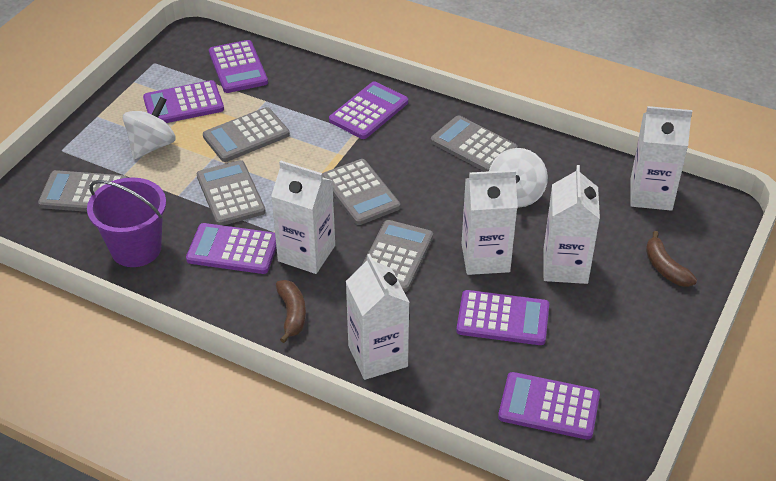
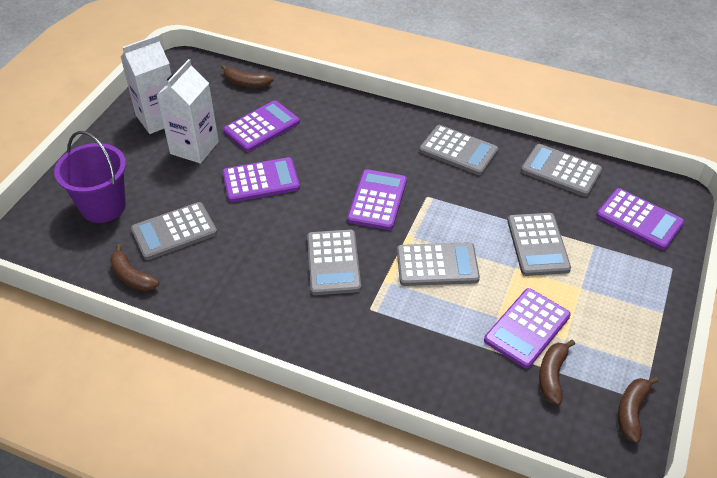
brown banana: [276,280,306,343] [646,231,697,287] = 2 -> [110,244,159,291] [221,65,274,88] [539,340,575,405] [618,377,659,443] = 4
purple calculator: [143,80,224,123] [186,223,276,274] [209,40,268,93] [329,81,408,139] [456,290,549,345] [498,372,600,440] = 6 -> [222,157,300,202] [223,100,300,152] [347,169,407,230] [484,288,571,368] [596,188,685,250] = 5
white carton: [271,161,335,274] [346,254,410,380] [461,170,518,275] [543,165,600,284] [630,106,692,211] = 5 -> [121,35,172,134] [156,59,219,164] = 2
white spinning top: [123,97,176,159] [489,148,548,207] = 2 -> none = 0

